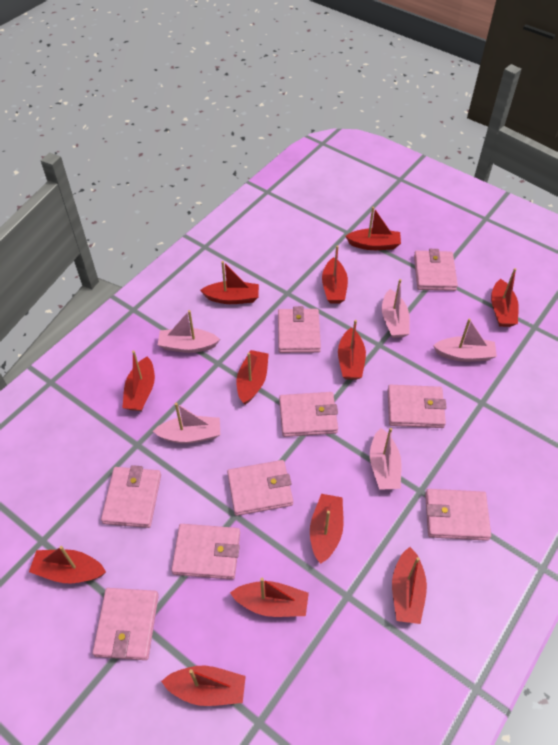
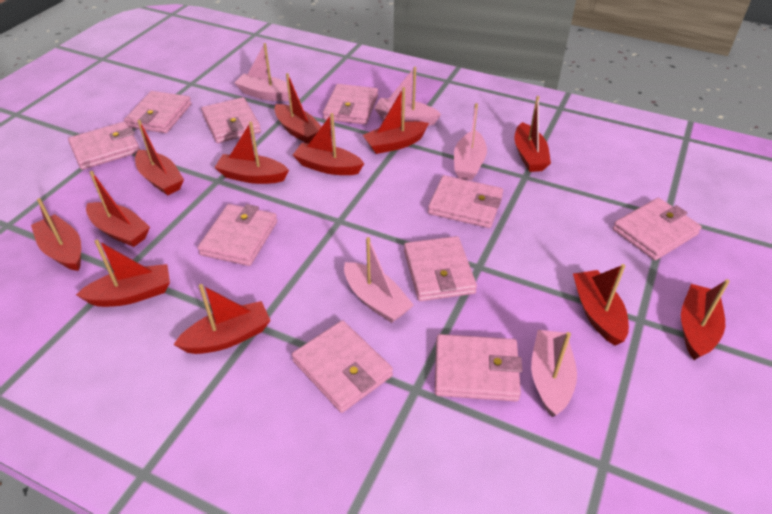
pink wallet: [92,588,159,660] [101,465,161,528] [171,524,240,580] [227,460,293,516] [278,306,321,353] [279,392,338,437] [388,385,447,428] [414,249,458,291] [425,489,491,541] = 9 -> [68,121,140,170] [124,91,192,133] [198,204,277,266] [201,97,261,143] [292,320,393,413] [323,84,378,125] [404,236,477,301] [428,175,503,228] [435,334,522,401] [613,198,702,260] = 10

